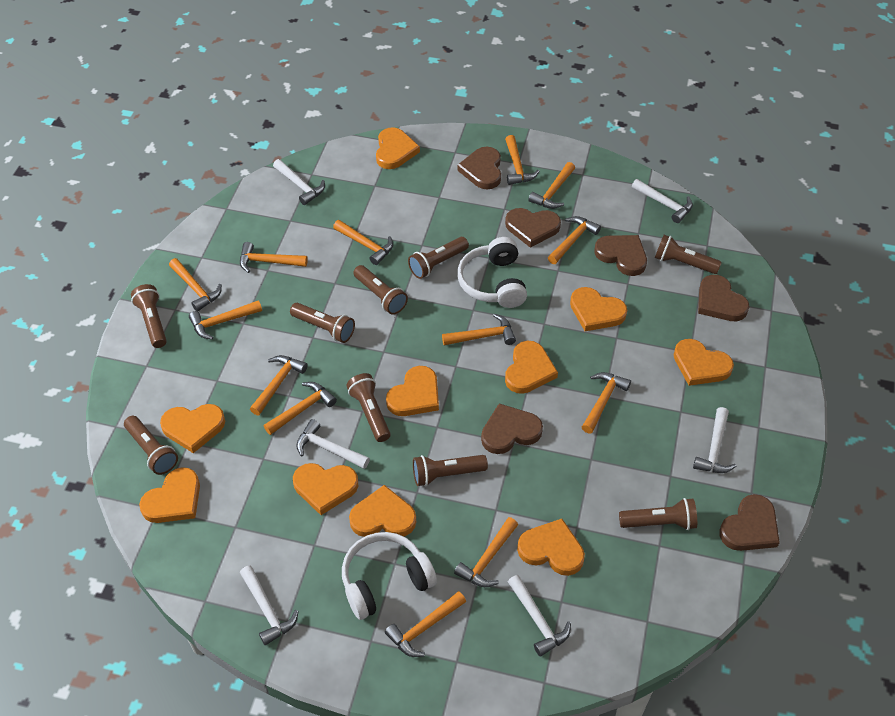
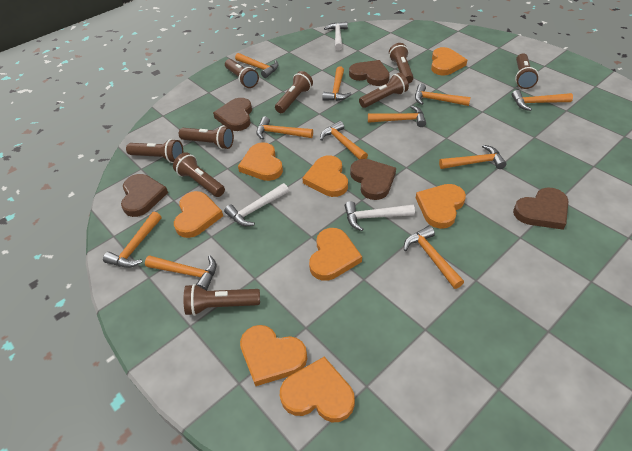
brown heart: [457,147,501,189] [481,404,543,454] [505,208,561,248] [594,235,647,276] [698,275,749,321] [719,494,780,551] = 6 -> [121,174,168,217] [213,98,252,131] [349,60,390,86] [350,159,396,200] [513,188,568,230] = 5
orange hammer: [169,258,222,311] [189,300,262,340] [240,242,308,273] [250,355,308,415] [264,382,337,435] [333,220,393,265] [385,591,466,657] [442,314,516,345] [454,517,518,587] [505,135,540,185] [528,162,575,209] [548,216,601,264] [582,372,631,433] = 13 -> [103,212,162,268] [145,255,216,291] [235,53,278,78] [256,116,313,140] [320,121,368,159] [322,66,351,101] [368,105,426,127] [404,226,464,289] [415,84,471,106] [439,145,507,169] [512,90,573,111] = 11
orange heart: [139,467,200,523] [160,404,225,453] [293,463,358,515] [349,485,416,537] [376,127,420,169] [386,366,439,416] [505,341,558,394] [517,519,585,576] [570,287,627,331] [674,339,734,386] = 10 -> [174,191,223,238] [238,142,283,181] [240,325,307,386] [280,357,355,422] [302,155,348,197] [309,228,362,281] [416,184,466,229] [431,47,467,75] = 8
white hammer: [240,566,299,645] [273,159,325,205] [296,419,370,469] [508,575,571,656] [632,179,693,223] [693,407,737,473] = 6 -> [224,183,289,226] [324,22,348,50] [345,201,415,231] = 3
white headphones: [342,532,437,620] [457,237,527,308] = 2 -> none = 0

